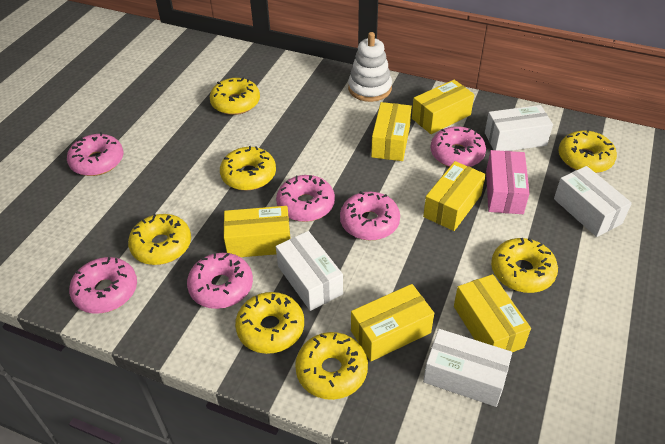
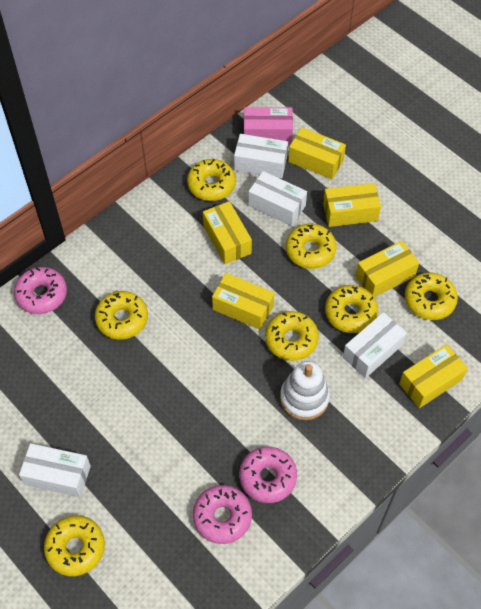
pink donut: [67,132,123,176] [69,257,137,314] [187,253,253,309] [276,175,335,222] [340,191,400,240] [431,126,486,167] = 6 -> [14,267,67,314] [193,485,252,544] [239,447,297,503] = 3

